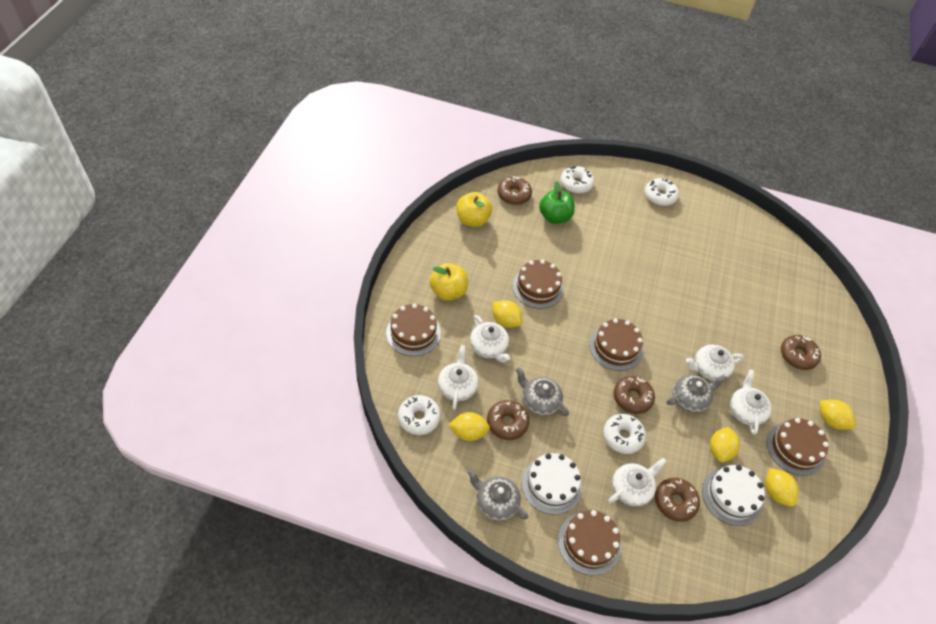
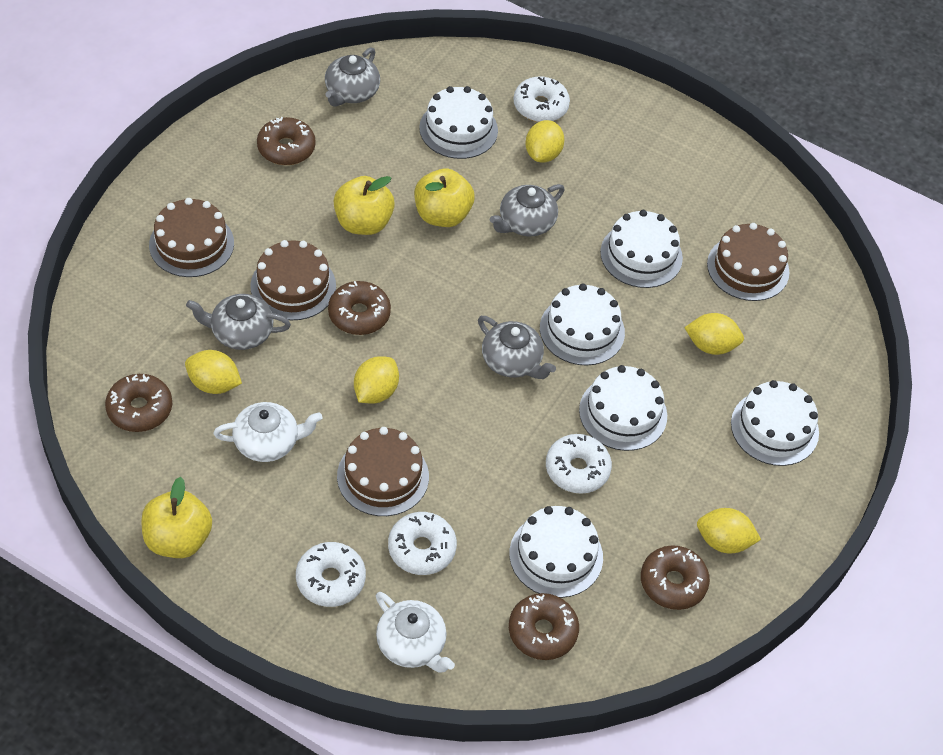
brown cake: [386,303,441,356] [513,260,564,309] [558,510,621,575] [589,318,643,371] [767,418,829,476] = 5 -> [149,198,234,277] [250,240,336,320] [337,427,429,516] [707,223,790,301] = 4
green apple: [539,181,575,224] = 1 -> none = 0
grey teapot: [467,469,528,521] [516,367,569,416] [667,374,727,413] = 3 -> [186,294,291,350] [325,47,380,106] [478,316,556,379] [490,184,565,236] = 4
white cake: [522,453,582,515] [702,465,765,526] = 2 -> [419,86,498,159] [509,506,603,598] [540,283,625,366] [579,365,667,451] [600,210,683,288] [731,380,819,466] = 6
white teapot: [438,345,478,410] [470,315,510,363] [608,458,667,506] [686,345,744,381] [730,369,772,435] = 5 -> [213,402,322,462] [376,592,455,672] = 2
yellow apple: [429,263,468,301] [457,192,492,227] = 2 -> [141,477,212,558] [334,176,395,235] [415,168,475,227] = 3

